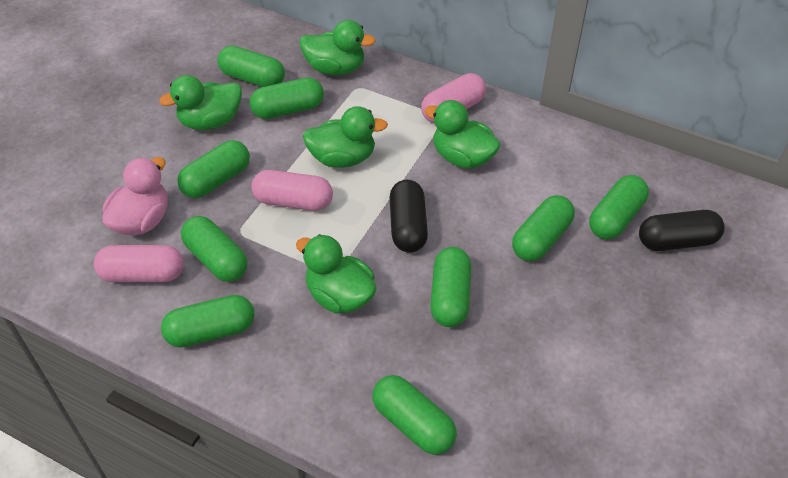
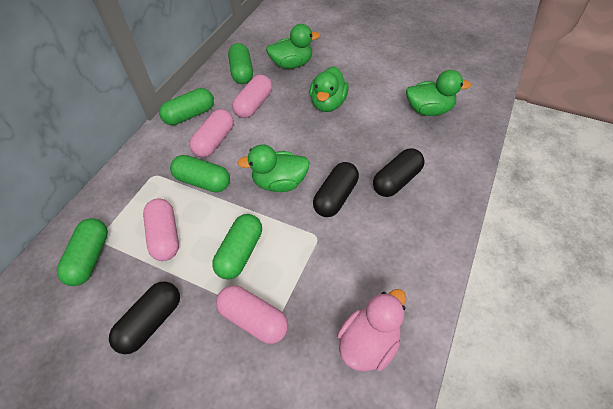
black capsule: [390,180,428,253] [639,210,724,251] = 2 -> [109,282,180,354] [313,162,359,217] [373,148,425,197] = 3
green capsule: [161,295,254,348] [177,140,250,198] [181,216,248,282] [217,46,285,87] [249,77,324,119] [372,375,457,455] [430,247,471,327] [512,195,575,261] [589,175,649,240] = 9 -> [57,218,108,286] [159,88,214,125] [170,155,230,193] [212,214,262,279] [228,43,253,84] = 5
green duck: [159,75,242,130] [296,234,376,314] [300,20,375,75] [302,106,388,168] [424,100,501,169] = 5 -> [238,144,310,192] [266,24,320,69] [310,66,349,112] [406,70,471,116] = 4
pink capsule: [94,245,184,282] [251,170,333,211] [421,73,486,123] = 3 -> [143,198,179,261] [189,109,234,157] [216,285,288,344] [232,75,272,118] = 4

